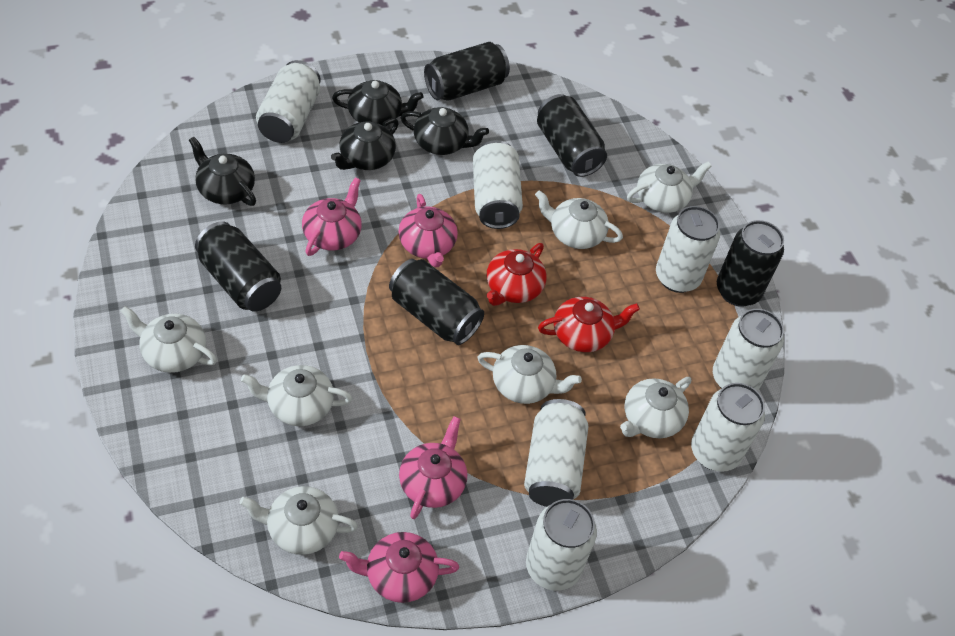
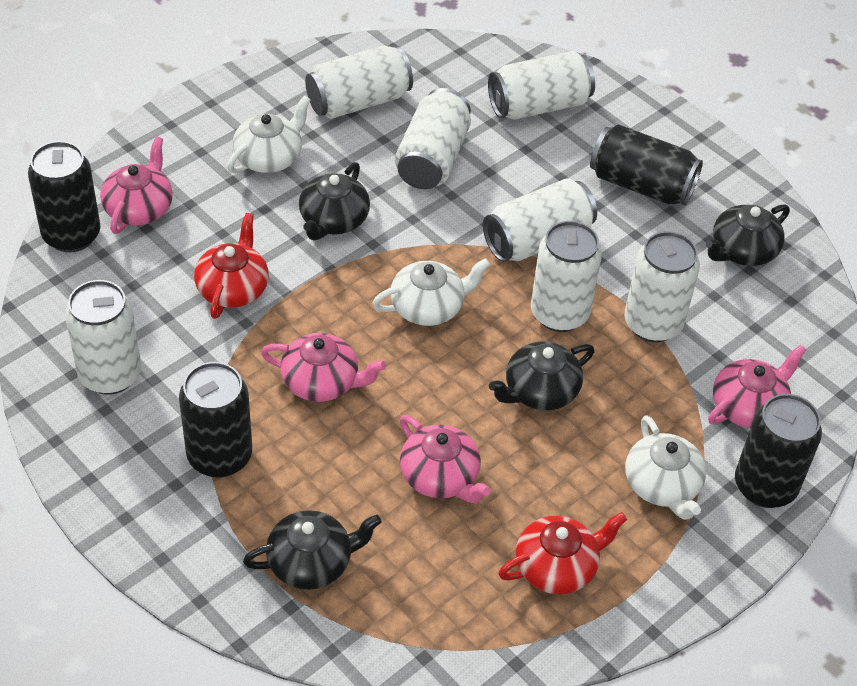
black can: [195,221,281,312] [389,259,484,345] [424,42,510,101] [537,94,607,177] [717,220,784,307] = 5 -> [28,141,101,252] [179,362,252,478] [590,124,703,206] [735,394,822,508] = 4
white teapot: [120,306,217,373] [240,486,358,555] [241,365,352,426] [477,345,582,404] [535,190,623,249] [620,377,691,438] [627,161,712,213] = 7 -> [227,96,311,173] [372,258,490,326] [625,415,706,520] = 3

